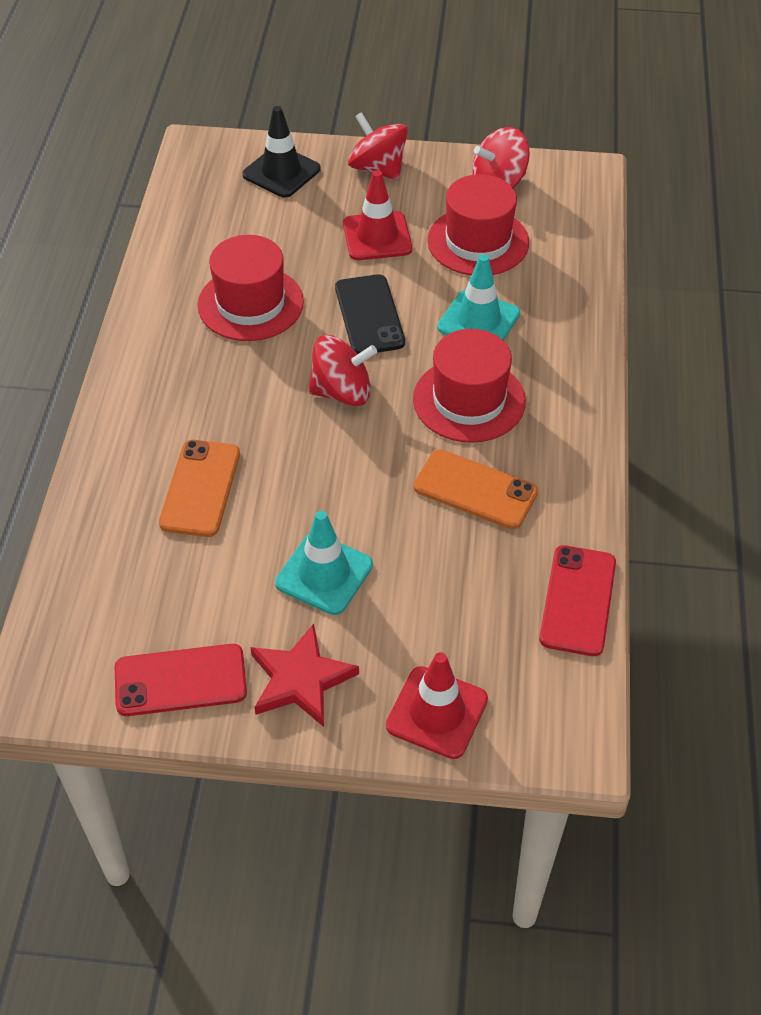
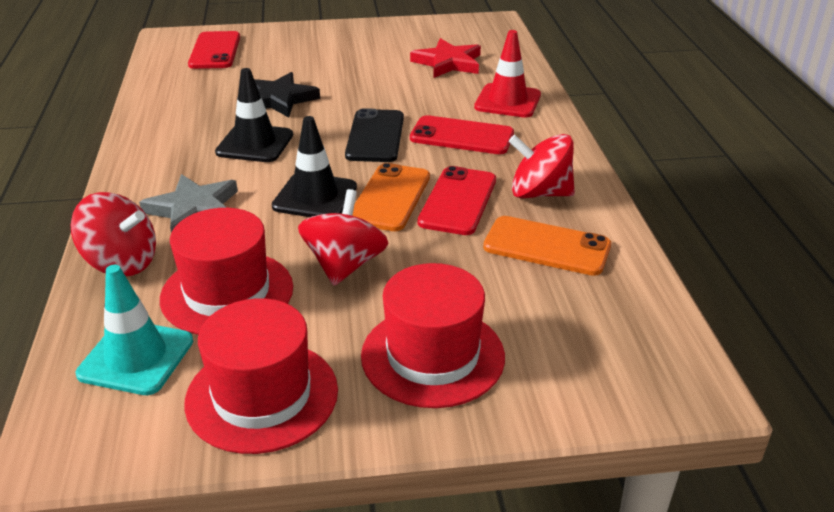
black star: none = 0 -> [254,72,320,117] = 1
black traffic cone: [242,106,321,197] = 1 -> [215,68,293,162] [272,116,357,217] = 2
grey star: none = 0 -> [139,174,238,233] = 1
red phone: [115,644,247,716] [539,545,616,656] = 2 -> [188,31,240,69] [410,115,514,154] [418,166,496,235] = 3
red traffic cone: [343,170,412,260] [386,652,488,759] = 2 -> [474,30,541,118] = 1
turquoise traffic cone: [275,511,373,615] [437,254,520,341] = 2 -> [76,265,193,395] = 1

